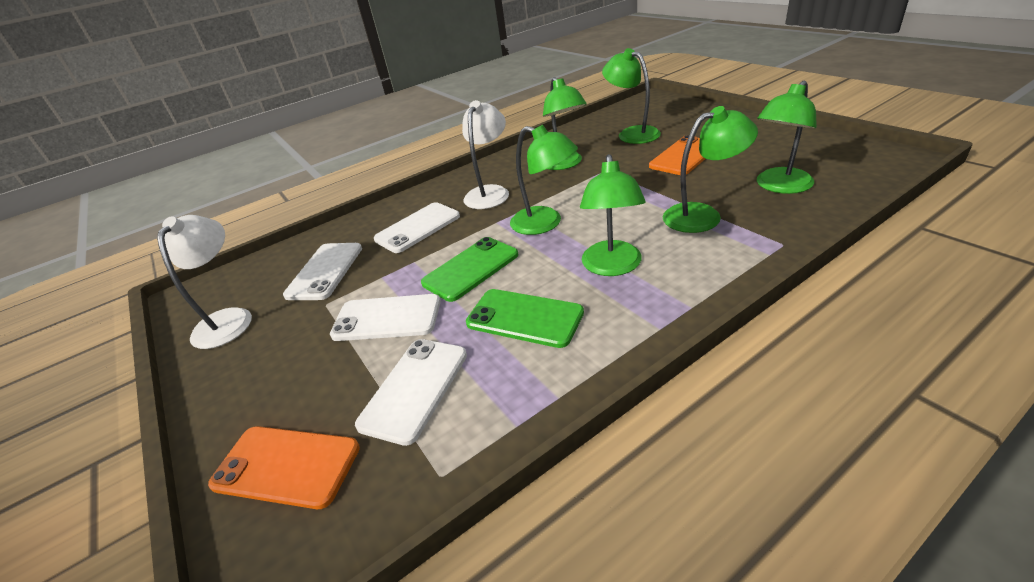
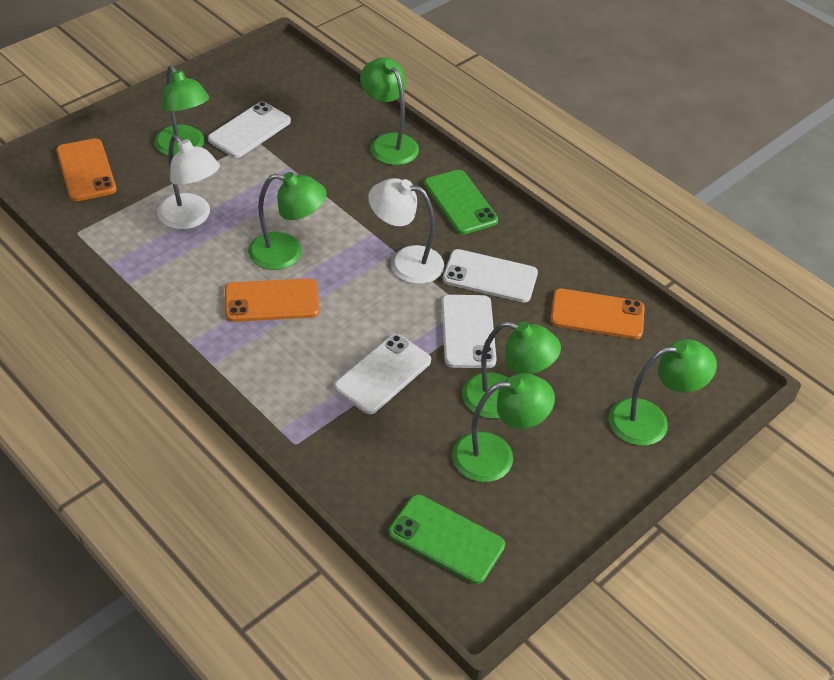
orange phone: [208,426,360,509] [649,135,706,175] = 2 -> [56,138,117,201] [225,278,320,322] [550,288,645,339] = 3

